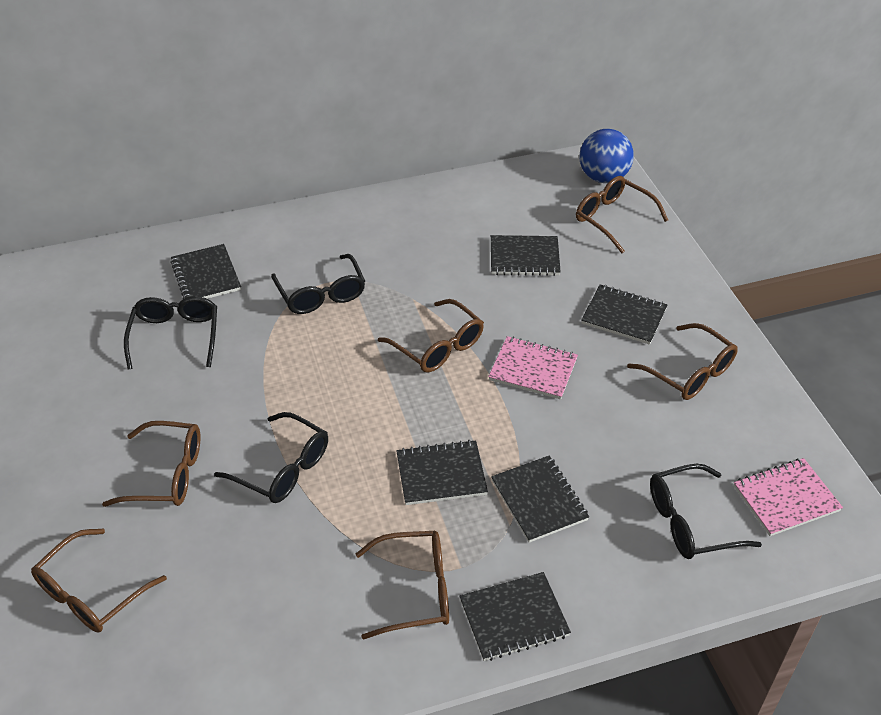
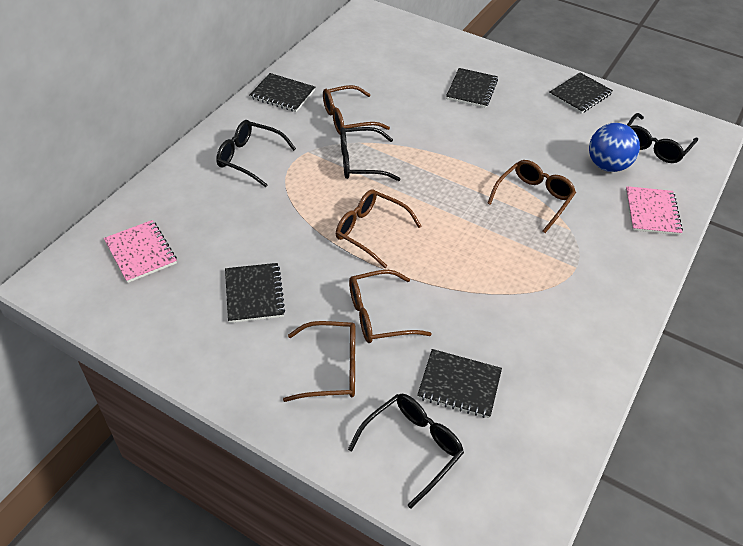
black notebook: [170,244,241,299] [396,440,488,505] [459,572,571,661] [491,235,561,276] [491,456,589,543] [581,285,667,345] = 6 -> [225,263,285,323] [250,73,315,112] [417,349,502,418] [446,68,498,108] [549,73,613,114] = 5
brown glasses: [31,529,167,633] [102,421,200,507] [356,531,449,640] [378,299,484,373] [576,176,668,253] [627,323,738,400] = 6 -> [283,321,355,402] [323,85,390,134] [336,189,422,268] [349,270,431,343] [487,160,576,233] = 5

